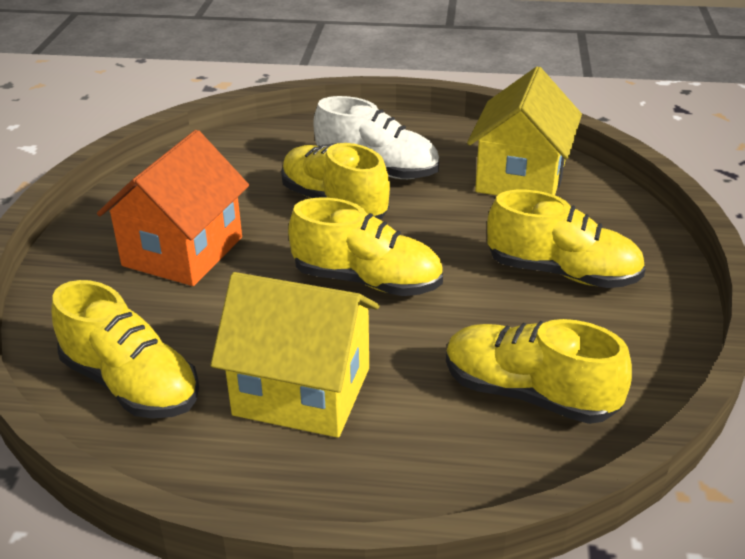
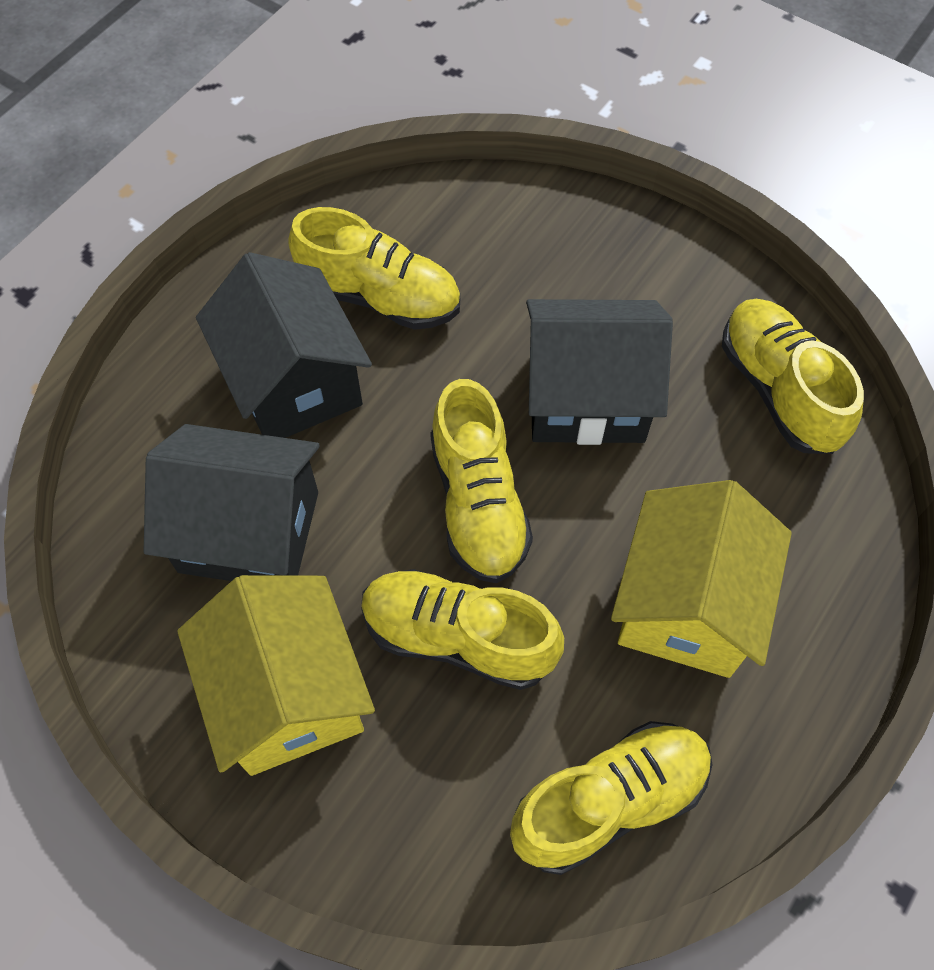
black house: none = 0 -> [143,424,320,581] [196,252,372,438] [526,299,673,445] = 3
orange house: [97,130,249,286] = 1 -> none = 0
white shoe: [313,96,439,179] = 1 -> none = 0

